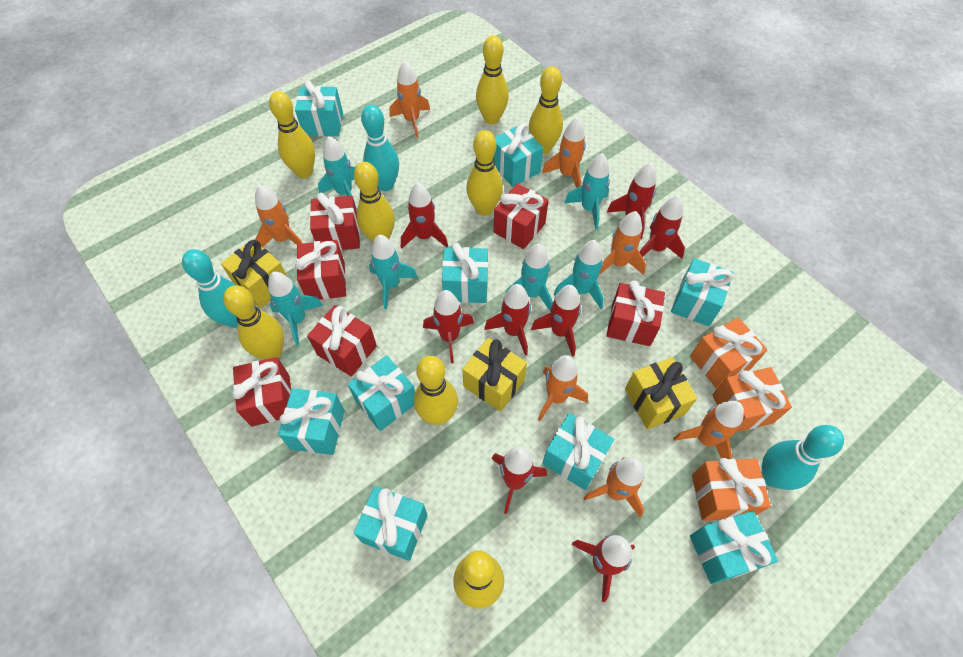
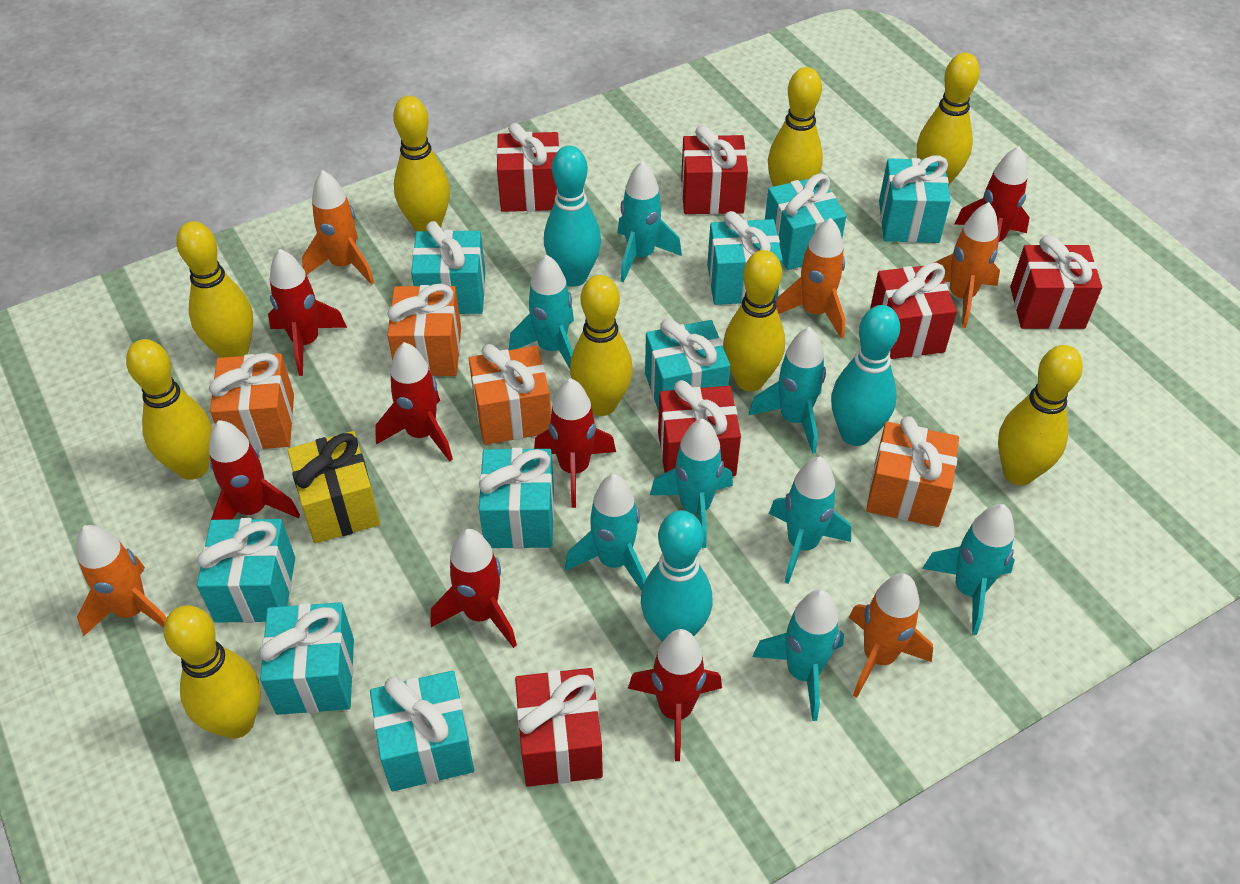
orange gift: [690,317,767,389] [692,458,771,521] [712,367,792,433] = 3 -> [209,353,294,450] [387,284,461,376] [469,344,551,445] [866,416,959,527] = 4
orange rocket: [255,185,303,247] [389,61,430,137] [538,355,588,421] [542,117,586,188] [583,457,645,517] [599,211,646,275] [673,401,744,459] = 7 -> [77,525,167,636] [302,170,374,285] [776,218,845,339] [849,573,933,698] [933,202,1000,328] = 5
red rocket: [401,183,448,248] [423,290,474,363] [484,284,531,356] [492,447,547,514] [531,285,581,357] [571,535,635,602] [607,163,656,239] [640,195,685,259] = 8 -> [209,420,300,520] [268,249,347,376] [375,342,453,461] [430,529,517,648] [534,378,616,508] [628,629,722,761] [955,146,1030,263] = 7
turquoise rocket: [268,272,323,345] [318,136,357,210] [369,234,418,309] [506,244,553,312] [554,240,604,309] [564,153,610,230] = 6 -> [509,255,574,369] [565,474,646,591] [618,161,682,282] [650,419,733,548] [749,327,826,454] [753,590,844,721] [769,457,851,584] [922,504,1015,635] = 8
yellow bowling pin: [223,285,284,360] [269,91,315,178] [354,162,395,242] [414,356,458,425] [453,550,504,609] [466,130,503,216] [476,35,509,125] [529,66,563,154] = 8 -> [126,339,212,480] [164,605,261,739] [176,221,253,358] [393,96,450,232] [570,275,633,416] [723,250,785,391] [768,67,823,187] [917,53,980,186] [998,345,1083,485] = 9
yellow gift: [221,239,287,309] [462,338,527,412] [625,357,697,430] = 3 -> [287,431,380,543] = 1

